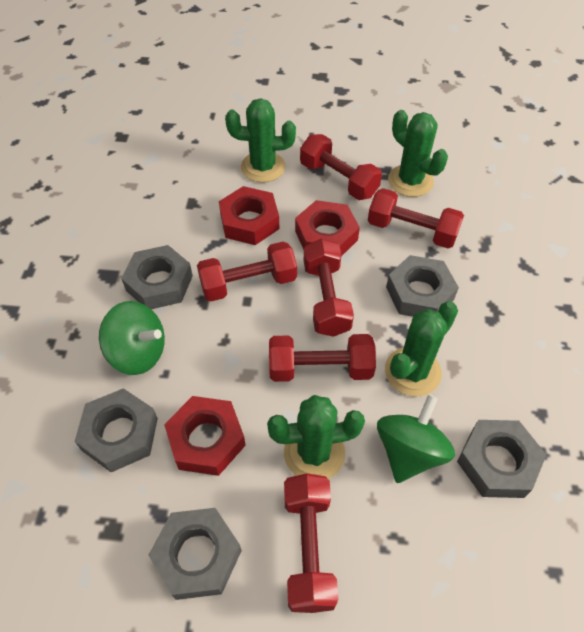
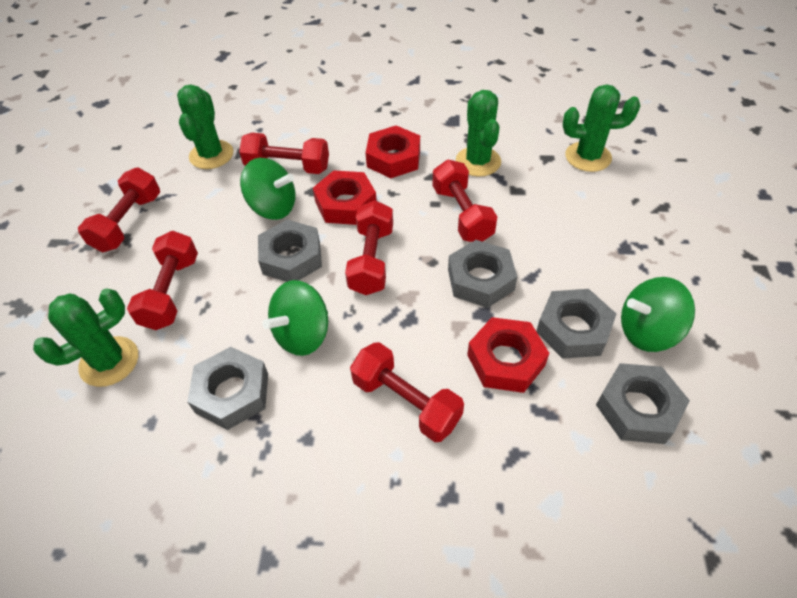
green spinning top: [99,301,165,375] [377,394,455,483] = 2 -> [240,158,295,220] [262,280,328,356] [621,277,695,352] = 3

